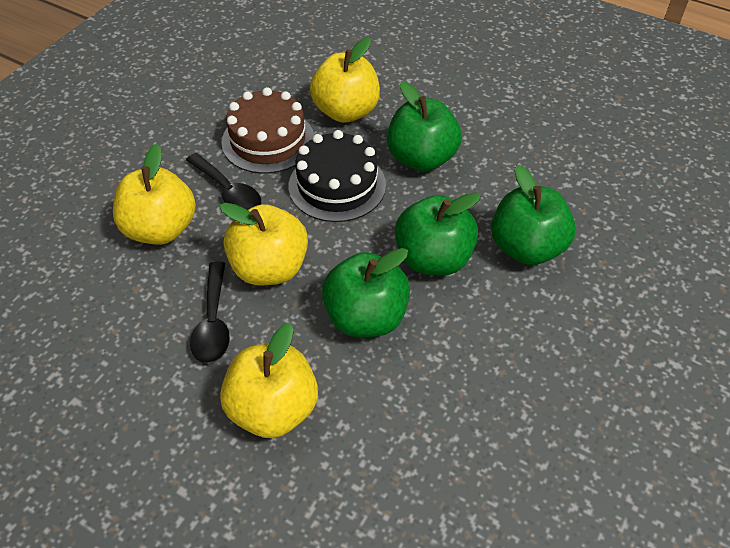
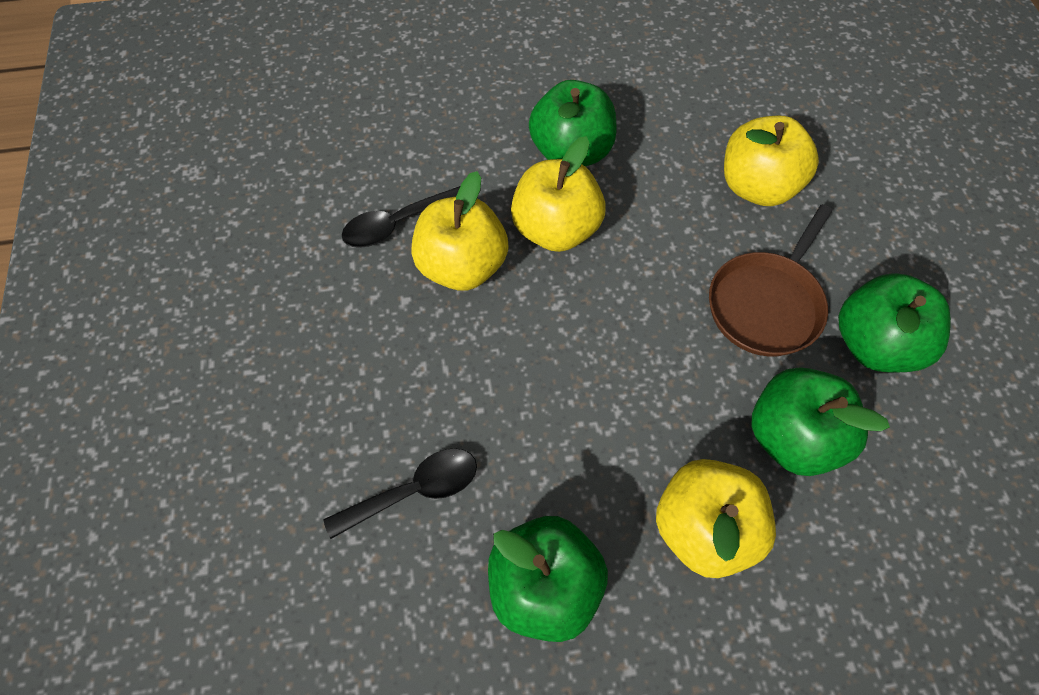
black cake: [289,130,386,222] = 1 -> none = 0
brown cake: [221,87,314,174] = 1 -> none = 0
brown pan: none = 0 -> [709,204,832,356] = 1

